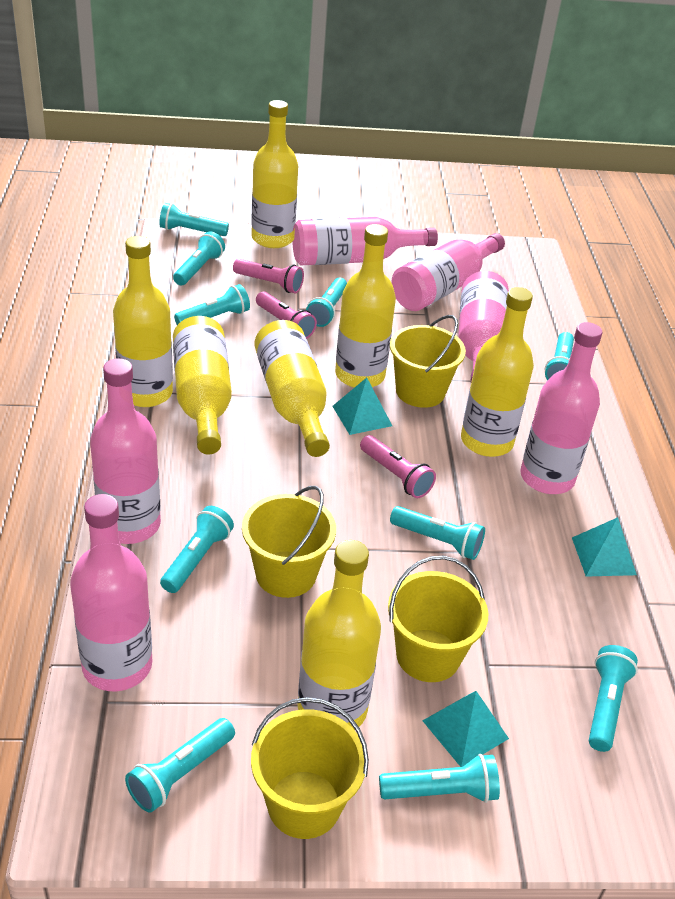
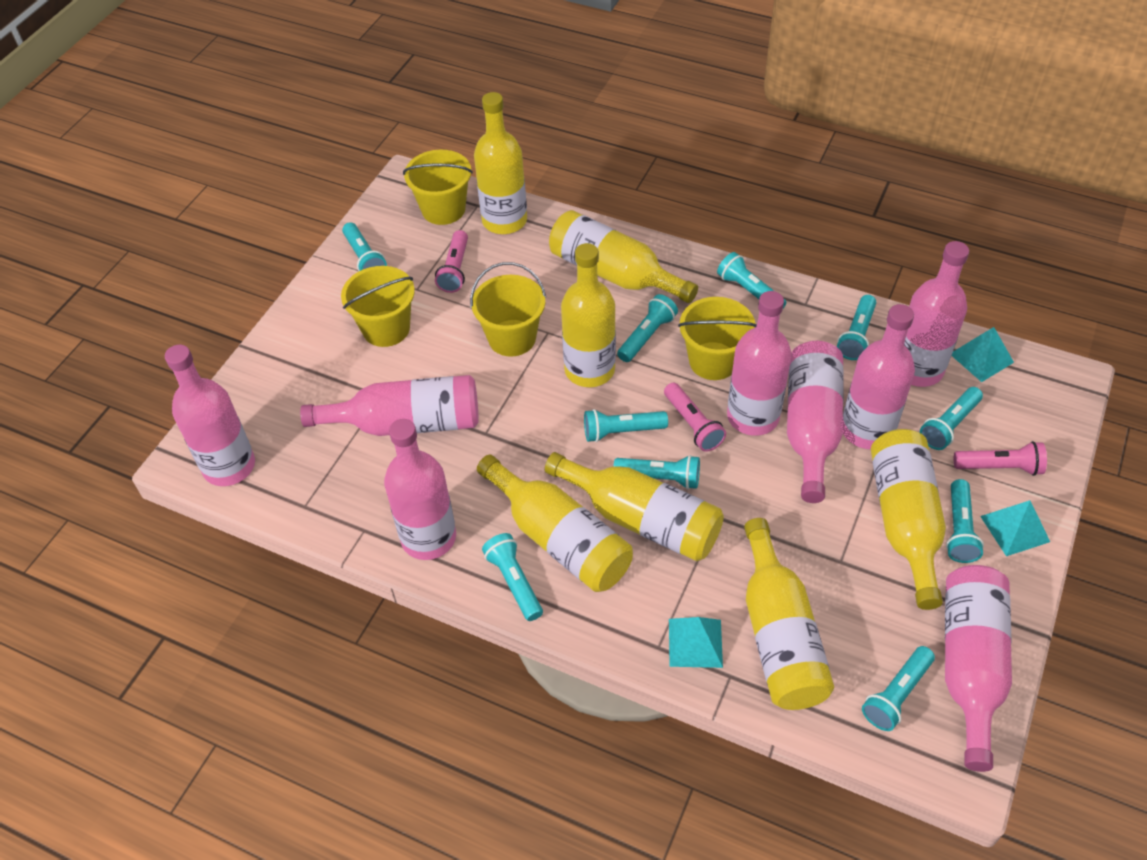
pink bottle: [70,494,152,691] [90,358,161,544] [292,217,438,265] [391,233,505,311] [458,271,509,382] [520,322,602,494] = 6 -> [165,345,255,486] [300,375,479,436] [384,419,456,560] [727,291,792,436] [787,341,844,503] [843,304,915,449] [904,241,969,387] [945,565,1012,772] = 8

